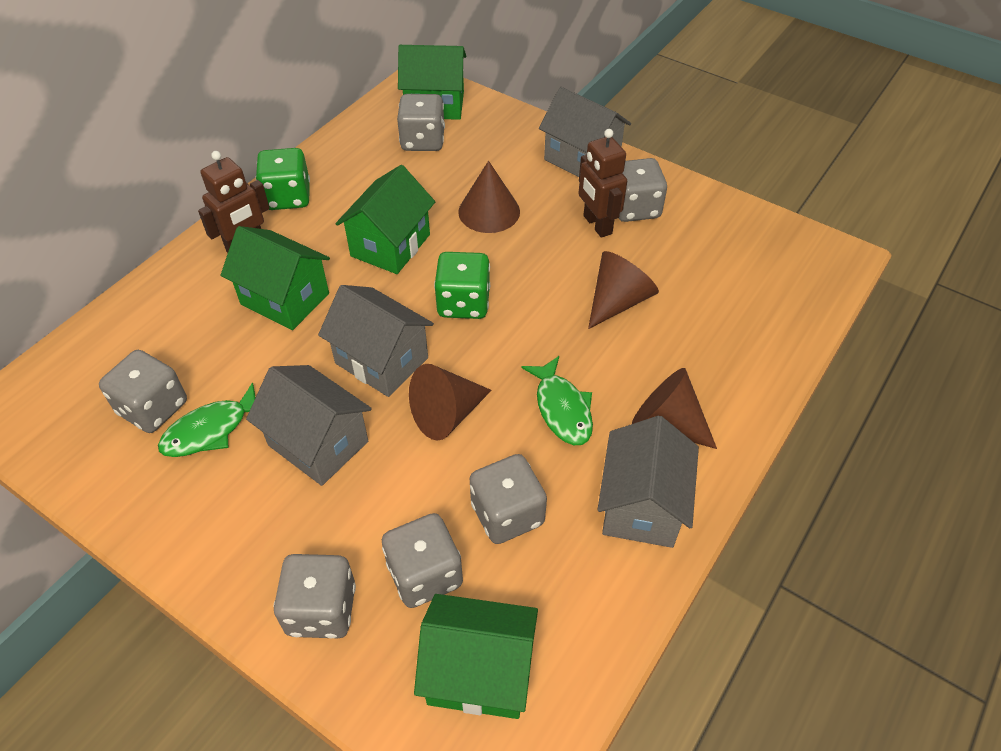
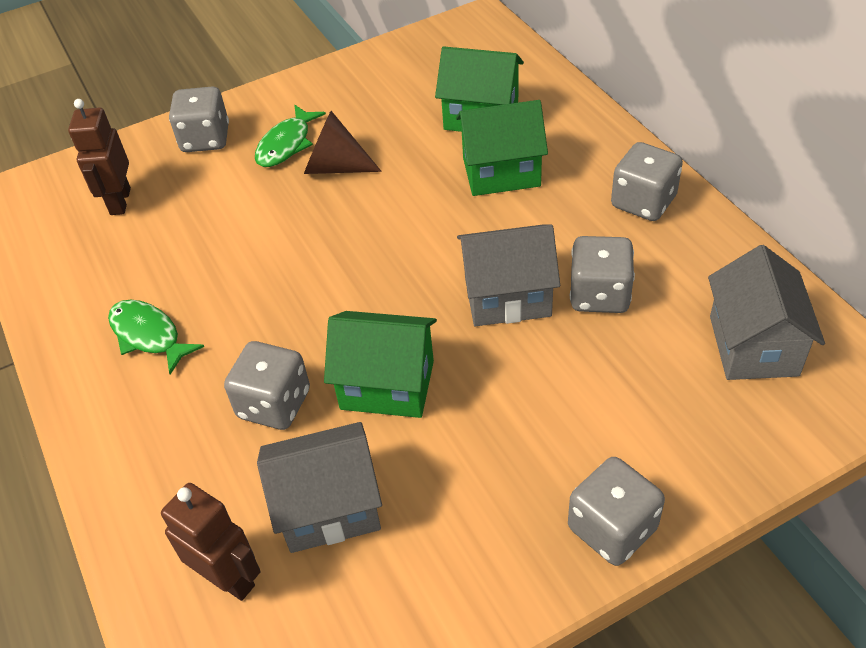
brown cone: [409,364,492,441] [458,161,520,233] [588,251,659,329] [632,368,717,449] = 4 -> [304,111,382,174] = 1
green dice: [256,148,310,210] [434,252,490,319] = 2 -> none = 0
green house: [220,226,330,330] [336,165,435,274] [398,45,466,120] [414,594,538,719] = 4 -> [324,311,437,418] [435,46,524,132] [456,100,548,196] = 3
grey dice: [99,350,187,433] [274,554,356,639] [382,513,463,608] [397,94,445,151] [470,454,547,544] [618,158,667,222] = 6 -> [169,86,229,152] [224,341,310,430] [568,457,665,566] [570,236,635,313] [611,142,683,221] = 5
grey house: [246,365,372,486] [318,285,434,397] [539,87,631,177] [598,416,699,548] = 4 -> [257,422,382,553] [457,225,560,326] [708,245,825,380] = 3

